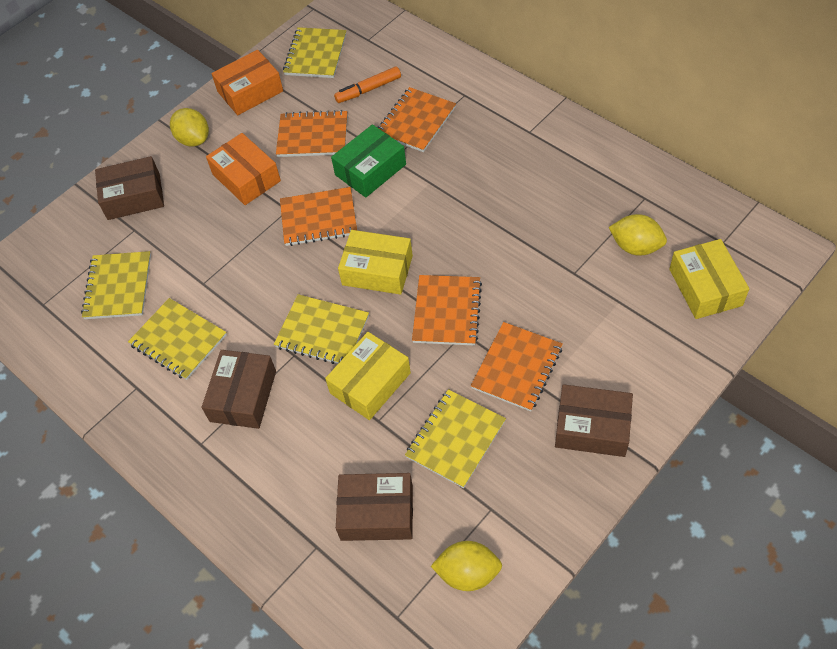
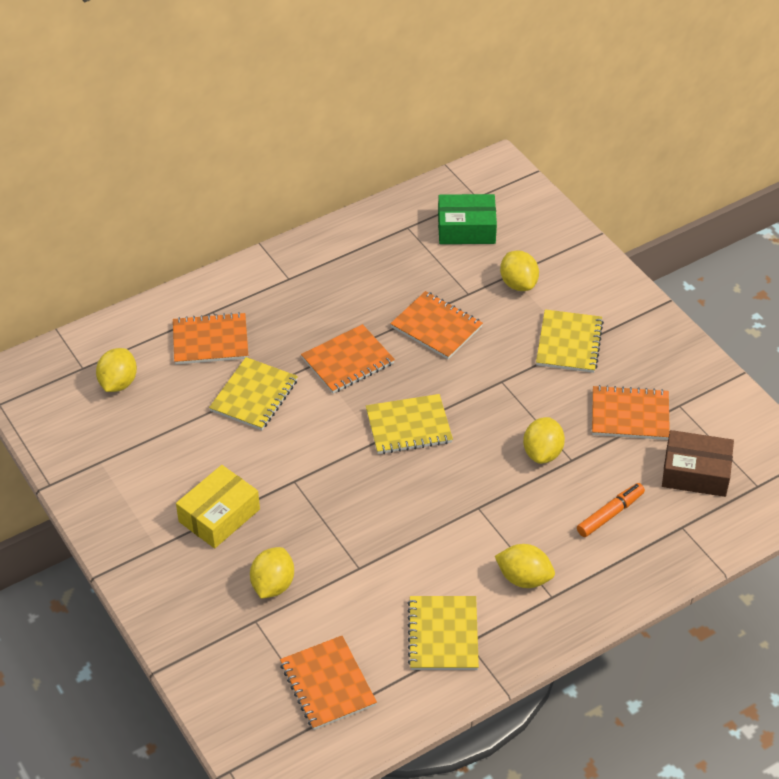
brown box: [95,156,164,220] [202,350,276,429] [336,473,413,541] [555,384,633,457] = 4 -> [662,430,734,497] = 1
orange box: [206,133,281,205] [211,50,283,115] = 2 -> none = 0
yellow box: [325,332,411,420] [338,230,413,295] [669,239,749,319] = 3 -> [176,465,260,548] = 1
yellow lemon: [170,108,209,147] [431,541,502,591] [609,214,667,256] = 3 -> [96,348,137,392] [250,547,294,599] [495,544,555,588] [500,250,539,291] [523,417,565,464] = 5
yellow notebook: [81,251,151,319] [128,298,227,380] [274,294,369,364] [283,27,346,78] [405,389,506,488] = 5 -> [209,357,298,430] [366,394,453,454] [407,596,479,670] [536,309,604,373] = 4

